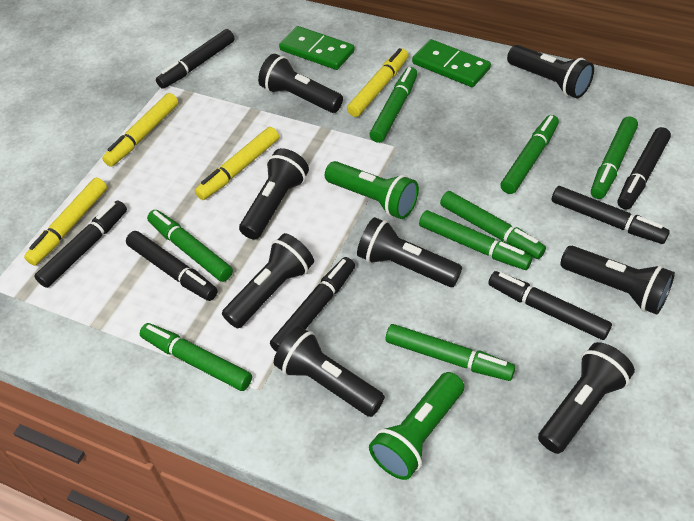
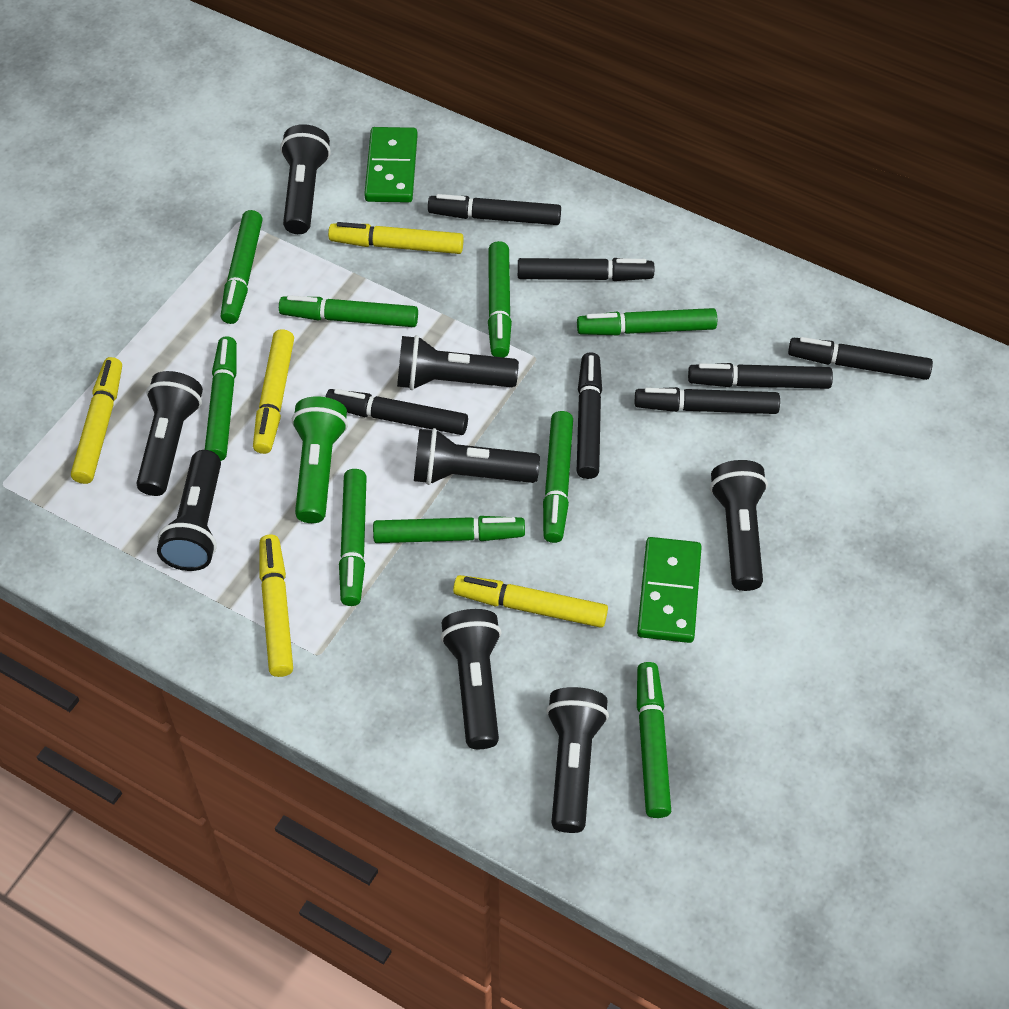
green flashlight: [325,161,419,219] [369,372,464,480] = 2 -> [292,396,348,523] = 1
green marker: [140,323,252,391] [147,210,233,282] [369,67,418,143] [386,324,516,381] [419,210,532,270] [440,191,546,259] [501,115,559,194] [591,116,638,199] = 8 -> [205,336,237,461] [221,210,263,324] [279,295,418,327] [339,469,367,606] [373,516,525,543] [488,241,512,357] [543,411,573,543] [577,308,717,335] [637,662,671,818] = 9
yellow marker: [24,178,107,266] [102,93,178,167] [195,127,279,200] [347,48,409,117] = 4 -> [71,357,122,484] [253,329,294,454] [259,535,293,677] [328,222,464,254] [453,575,608,628] = 5

